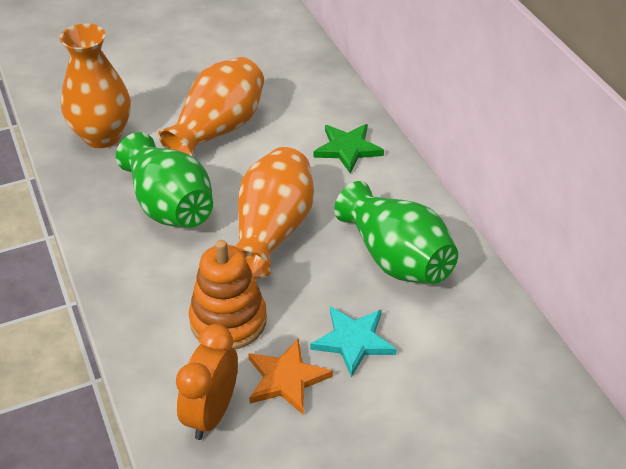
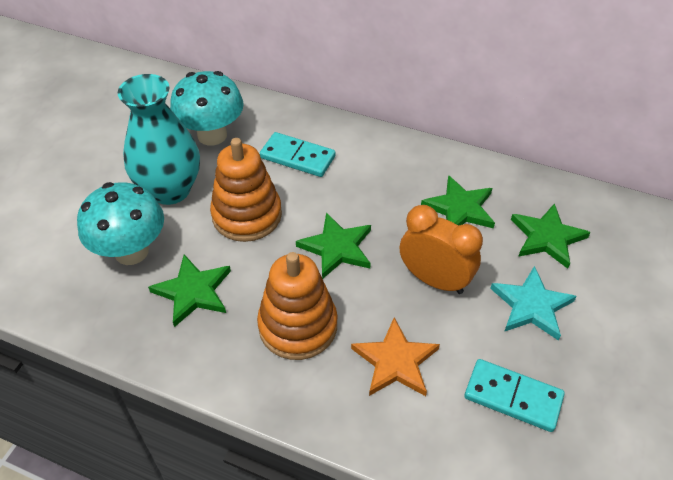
green star: [313,124,384,173] = 1 -> [148,255,231,327] [296,212,371,279] [421,175,495,228] [511,203,591,269] = 4
green vase: [116,132,213,228] [334,181,458,284] = 2 -> none = 0
orange stacking toy: [189,240,267,349] = 1 -> [210,138,282,242] [257,252,338,360] = 2
orange vase: [60,23,131,148] [158,57,264,157] [235,147,314,278] = 3 -> none = 0
turquoise domino: none = 0 -> [260,132,336,177] [464,359,565,432] = 2
turquoise mushroom: none = 0 -> [77,182,164,265] [170,71,244,146] = 2
turquoise vase: none = 0 -> [118,74,200,205] = 1

